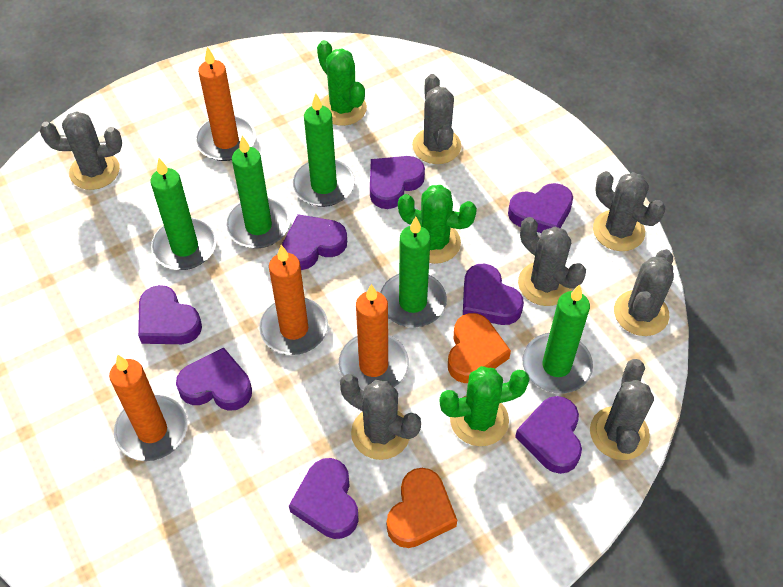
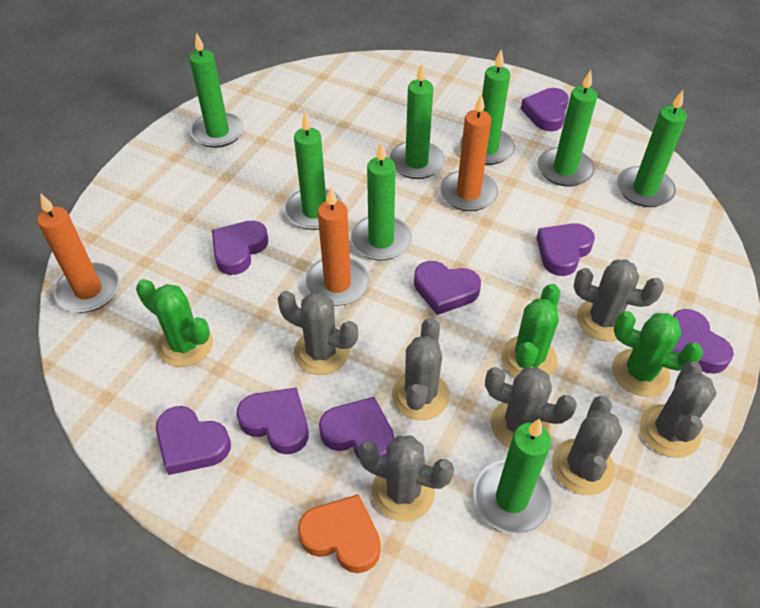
green candle: [150,158,216,270] [226,136,290,248] [293,94,355,207] [380,217,447,327] [522,284,593,393] = 5 -> [189,33,244,148] [285,112,343,230] [351,141,412,261] [389,63,445,179] [460,49,515,165] [473,418,553,534] [538,70,597,187] [617,90,687,207] = 8
orange candle: [109,355,188,461] [196,47,256,161] [259,245,328,355] [339,284,409,391] = 4 -> [37,193,120,313] [305,187,369,306] [440,93,498,211] = 3
orange heart: [387,468,457,548] [448,313,511,383] = 2 -> [298,494,381,573] = 1

